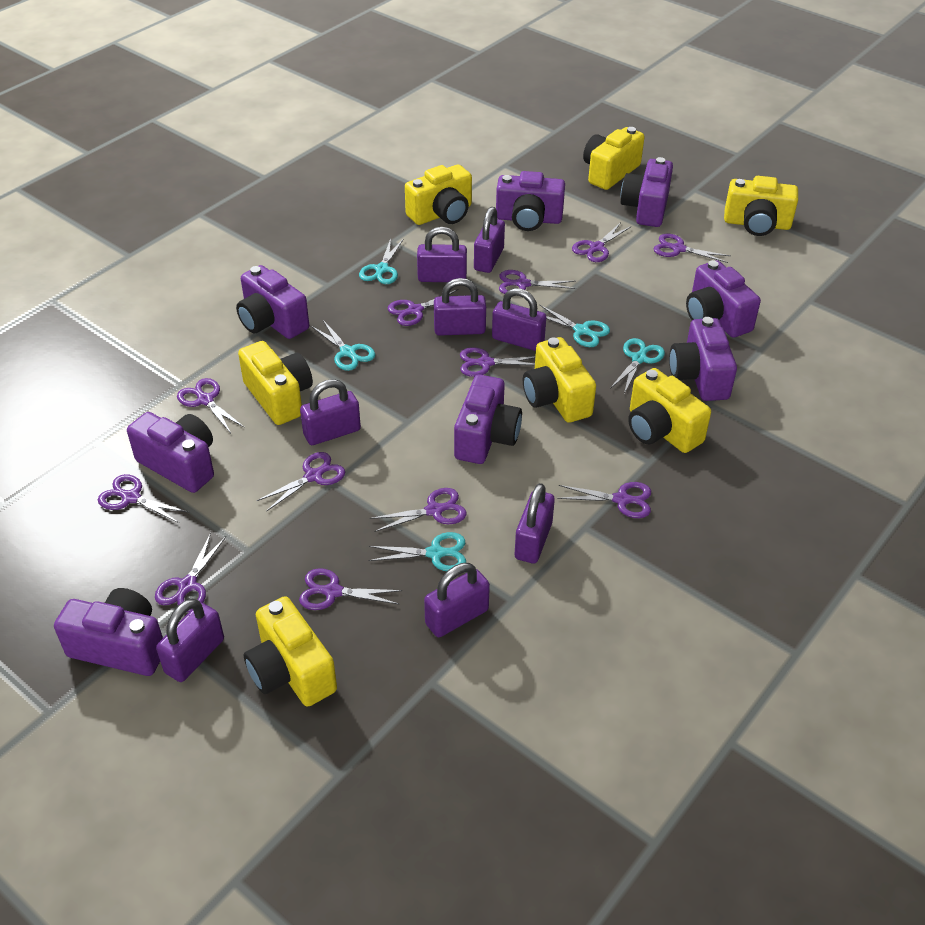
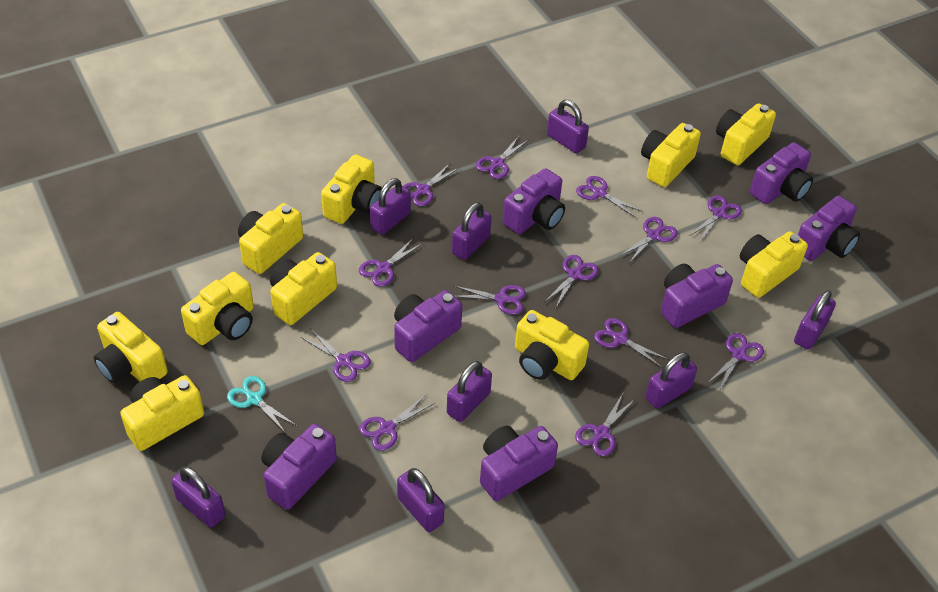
purple camera: [54,588,163,676] [127,412,214,493] [236,265,309,339] [454,375,522,464] [496,171,565,231] [620,157,673,227] [669,317,737,401] [686,260,761,338] = 8 -> [261,424,337,510] [394,290,462,362] [480,426,558,501] [503,168,565,234] [661,264,733,328] [750,142,813,204] [798,196,860,261] = 7
purple scissors: [98,474,189,523] [155,533,226,612] [177,378,245,433] [257,452,345,512] [299,568,402,610] [370,488,467,532] [388,289,466,326] [460,347,535,377] [499,270,576,294] [557,482,651,518] [572,222,632,262] [654,234,731,263] = 12 -> [301,329,371,382] [359,238,422,287] [359,395,435,451] [403,163,459,206] [454,285,526,315] [476,136,528,179] [545,255,598,309] [575,394,635,456] [576,176,643,218] [594,318,669,368] [620,217,678,263] [689,195,742,242] [708,333,764,391] = 13
turquoise scissors: [311,320,375,371] [359,239,404,284] [368,532,466,571] [540,305,610,347] [610,338,665,394] = 5 -> [227,376,297,433] = 1
yellow camera: [238,341,313,425] [244,596,337,707] [405,164,472,225] [523,337,596,423] [583,127,645,190] [628,368,711,453] [724,176,798,236] = 7 -> [94,312,168,383] [120,375,204,451] [181,272,254,345] [238,203,303,274] [270,252,337,325] [321,155,382,224] [515,310,589,380] [641,123,701,187] [716,103,776,165] [740,231,808,298] = 10

